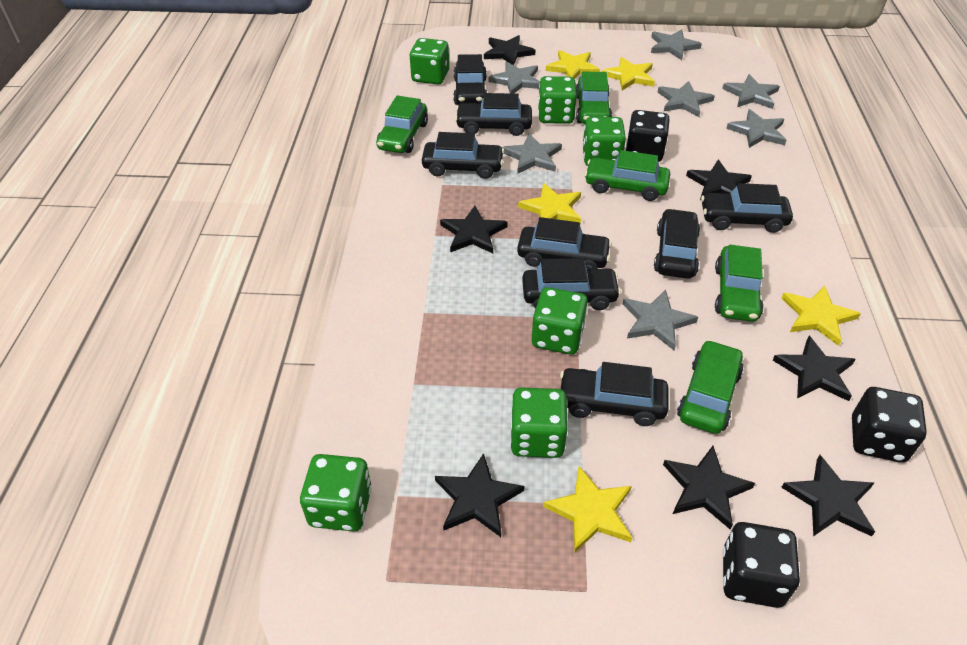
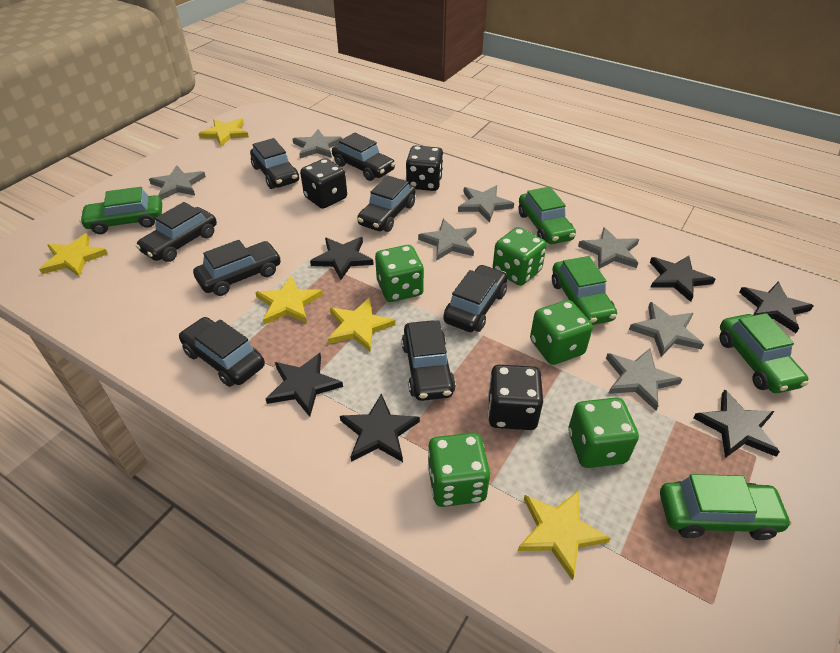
black star: [435,453,525,537] [440,206,508,253] [484,35,536,65] [663,446,755,530] [686,160,752,200] [773,336,855,401] [781,455,875,536] = 7 -> [266,353,343,417] [310,237,374,280] [340,393,420,462] [650,256,716,302] [693,389,780,458] [739,282,813,333] = 6
green dice: [300,454,372,532] [410,38,449,84] [510,388,568,458] [532,287,588,354] [538,76,577,124] [582,117,626,166] = 6 -> [375,245,424,302] [428,433,490,507] [493,227,547,286] [530,300,593,365] [568,398,639,468] = 5

